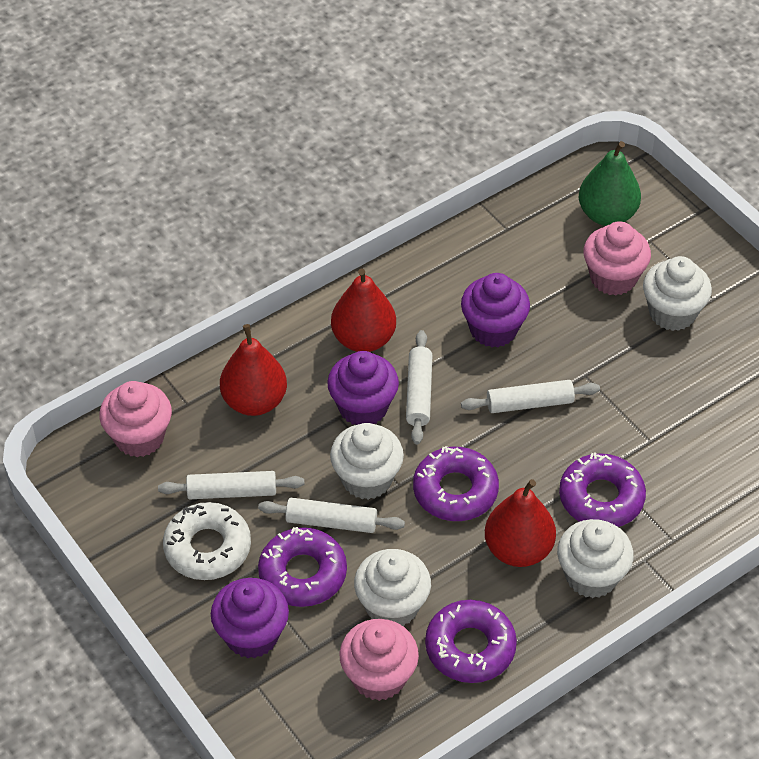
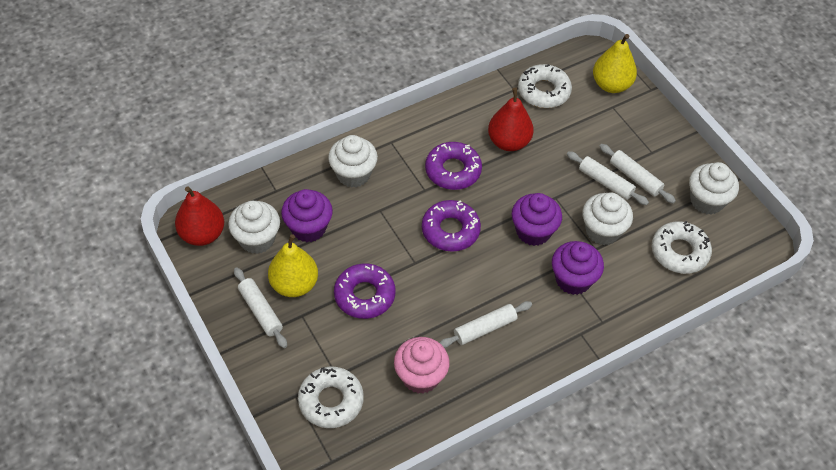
green pear: [579,141,641,226] = 1 -> none = 0
pink cupcake: [99,381,172,457] [339,619,419,701] [583,221,651,296] = 3 -> [394,337,450,394] = 1
purple donut: [258,527,347,607] [413,446,499,521] [425,600,517,683] [559,453,646,527] = 4 -> [334,263,395,319] [422,200,481,252] [425,142,482,190] = 3
red pear: [220,324,287,416] [331,268,396,352] [485,479,556,567] = 3 -> [175,186,224,246] [488,88,534,151] = 2
white donut: [163,502,251,580] = 1 -> [298,367,364,428] [518,64,572,108] [652,221,712,274] = 3
yellow pear: none = 0 -> [268,234,318,297] [593,34,637,93] = 2

